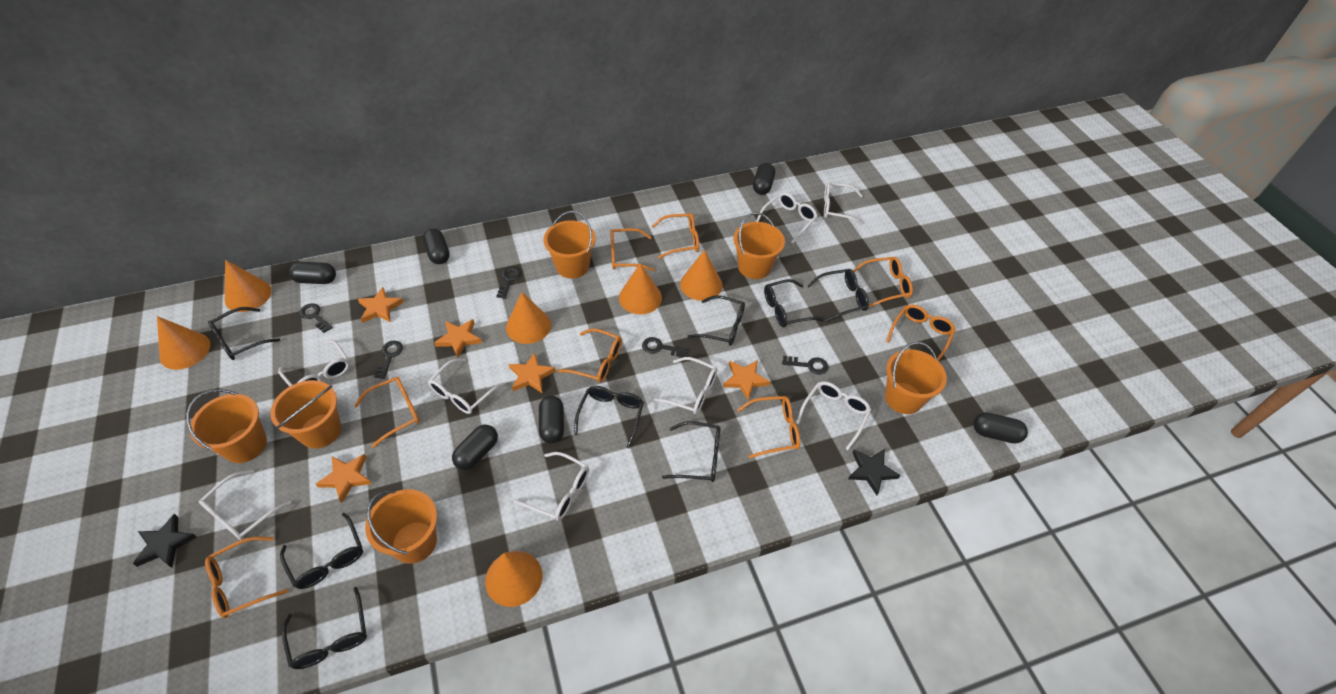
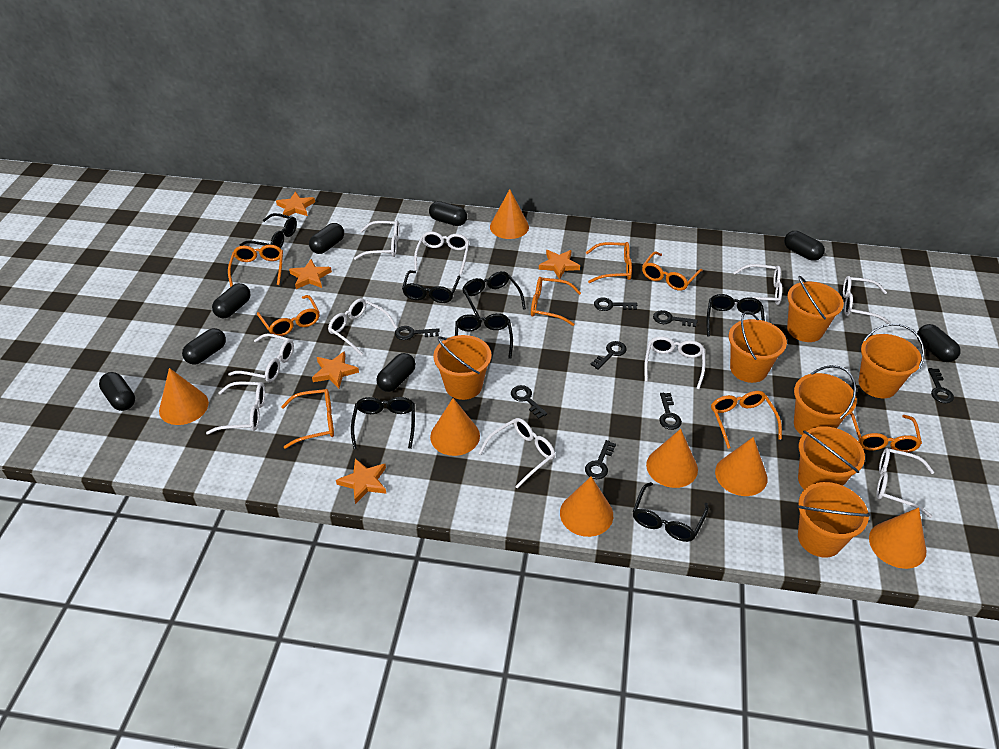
black capsule: [289,262,336,284] [423,229,450,264] [452,425,498,470] [539,396,564,443] [753,163,775,195] [973,412,1028,444] = 6 -> [99,372,135,411] [182,328,226,365] [212,283,251,318] [309,223,344,254] [376,353,416,392] [429,201,467,226] [784,231,825,261] [917,324,961,362] = 8
black glasses: [208,307,280,360] [280,513,363,589] [282,587,367,669] [574,386,644,449] [662,421,721,482] [687,295,745,346] [764,279,823,327] [807,269,869,322] = 8 -> [240,213,297,248] [351,397,415,449] [402,270,460,303] [455,313,513,359] [462,271,526,322] [633,482,709,542] [706,294,765,336] = 7
black key: [299,303,333,333] [374,341,403,379] [496,266,521,299] [642,337,688,357] [782,356,828,375] = 5 -> [395,326,440,340] [511,385,547,419] [585,440,616,479] [591,341,627,370] [594,298,637,311] [653,310,698,327] [659,393,682,430] [928,368,954,403] = 8
black star: [133,514,197,568] [848,449,900,495] = 2 -> none = 0
orange bucket: [186,389,267,463] [270,380,341,449] [365,489,437,564] [544,211,596,279] [734,212,785,279] [885,342,947,414] = 6 -> [433,335,491,400] [729,311,787,383] [787,276,844,342] [794,365,857,435] [797,482,871,558] [798,426,865,489] [858,323,925,398] = 7
orange cone: [157,316,210,370] [225,260,272,312] [485,551,542,607] [506,292,551,344] [619,263,662,314] [680,250,722,301] = 6 -> [159,368,209,425] [430,398,480,456] [490,189,529,239] [560,477,613,537] [646,429,698,488] [715,437,768,496] [869,507,926,569] = 7
white glasses: [199,470,291,540] [278,340,350,387] [428,358,505,414] [514,452,589,521] [652,357,717,414] [756,192,818,243] [796,381,871,450] [824,182,863,226] = 8 -> [206,382,265,435] [228,333,294,382] [328,298,397,356] [354,220,399,260] [414,231,469,275] [479,418,555,489] [644,336,705,389] [733,264,783,305] [843,276,891,324] [876,448,934,518] = 10

